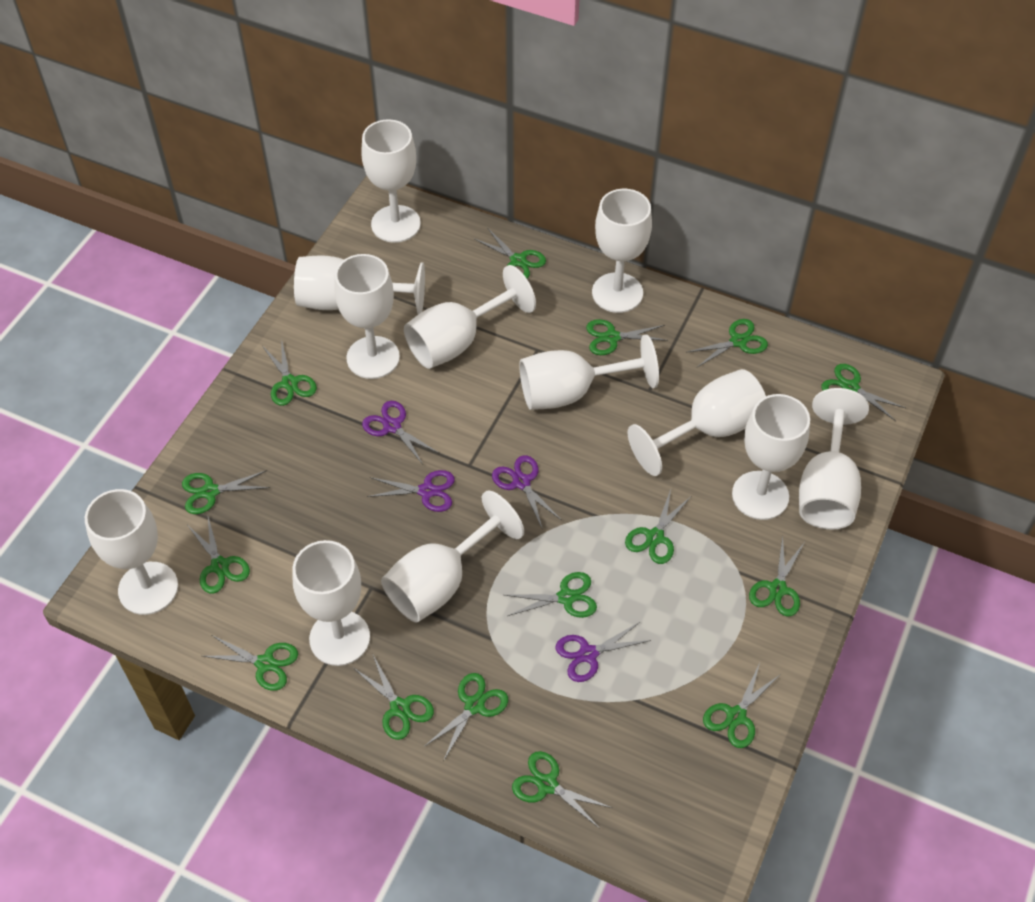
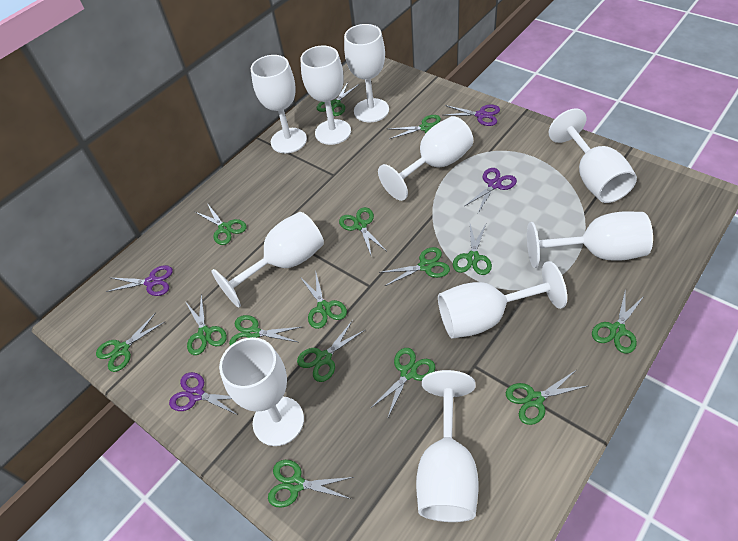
white goblet: [85,489,178,615] [292,540,370,666] [294,255,425,314] [334,254,400,379] [362,119,421,243] [381,491,524,623] [404,265,536,369] [519,334,659,410] [592,189,652,313] [628,369,766,476] [732,394,810,520] [799,388,869,530] = 12 -> [212,212,324,308] [219,337,304,446] [251,55,307,153] [300,46,351,145] [344,24,389,122] [378,116,473,201] [416,370,478,522] [438,261,567,339] [527,211,653,268] [549,108,637,203] = 10

